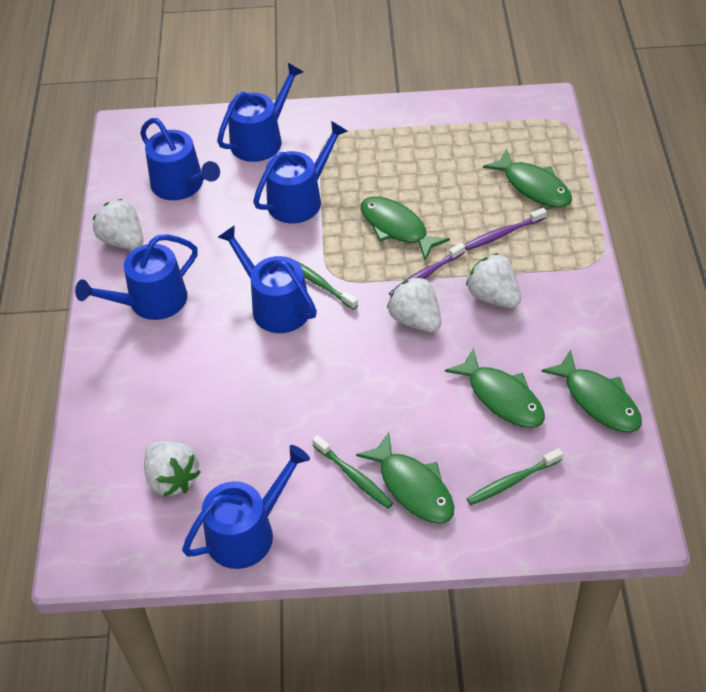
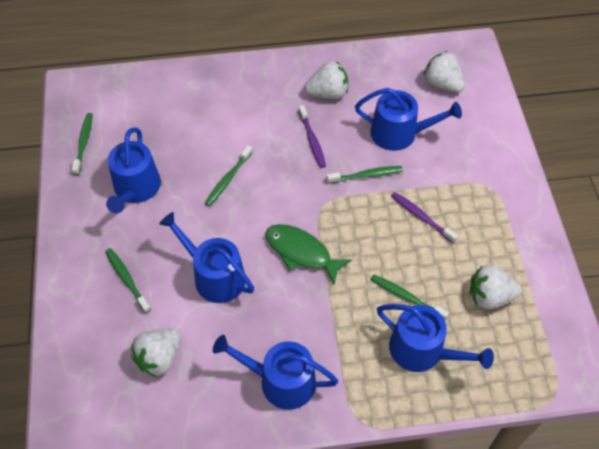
blue watering can: [75,235,198,320] [140,118,220,200] [182,445,310,569] [217,63,304,162] [218,225,317,333] [253,121,348,223] = 6 -> [106,127,161,214] [159,212,254,303] [213,335,338,410] [355,88,462,151] [377,304,494,372] = 5
green fish: [356,432,454,524] [361,196,450,260] [445,348,545,428] [483,149,572,208] [541,350,642,433] = 5 -> [265,224,352,284] = 1
green toothbrush: [291,258,358,310] [312,435,393,509] [467,448,563,505] = 3 -> [72,113,93,175] [105,248,151,313] [205,145,253,206] [326,166,403,183] [370,274,449,320] = 5

